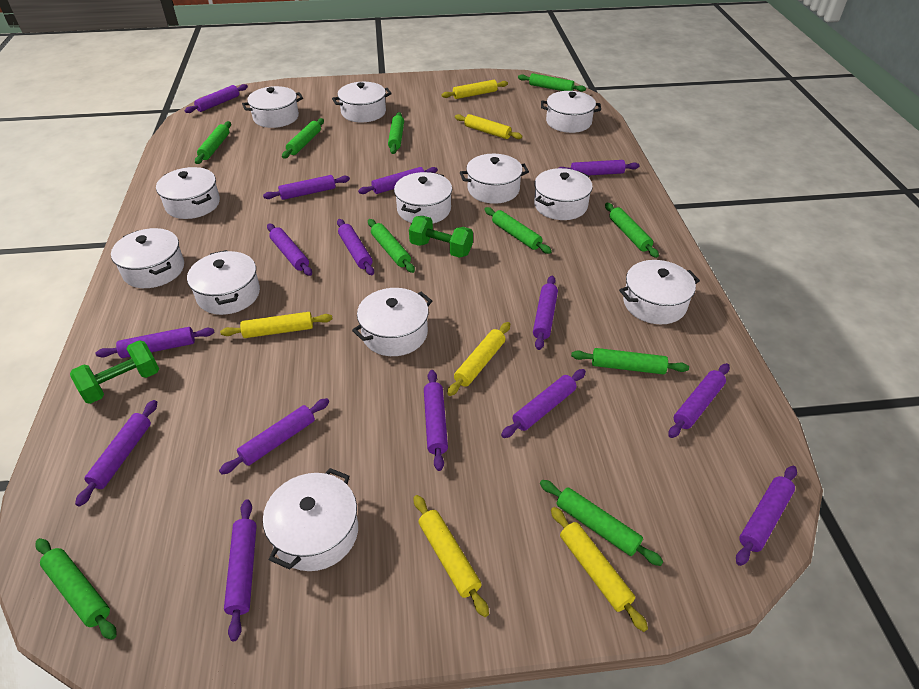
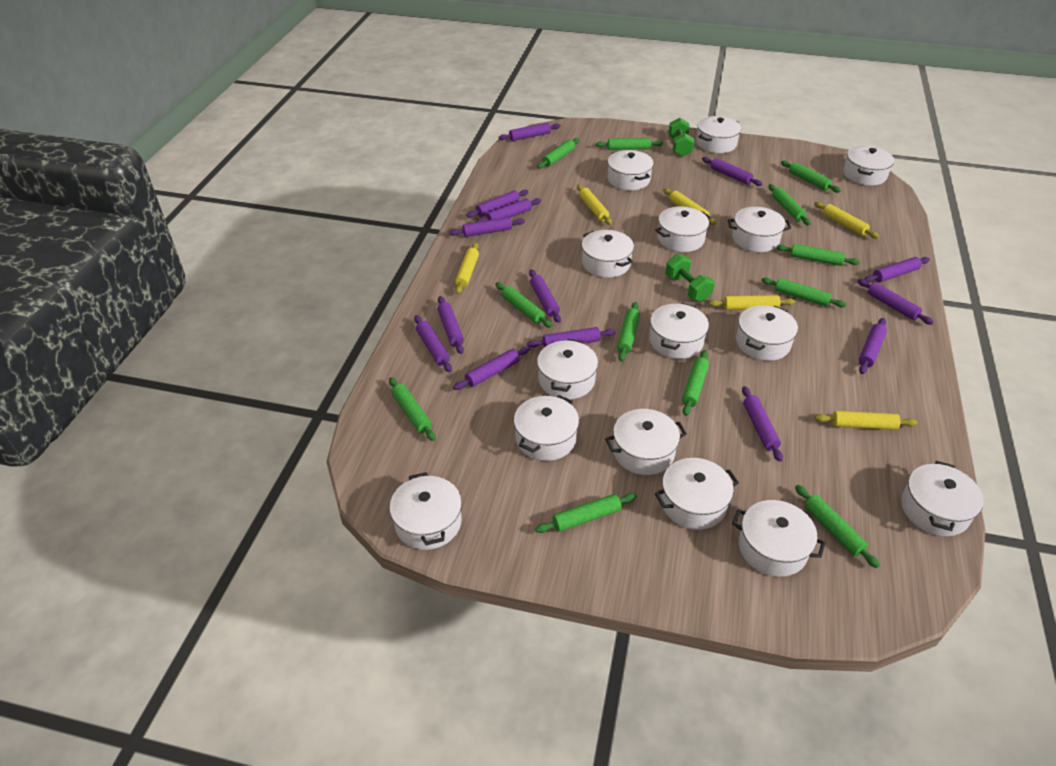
green rolling pin: [36,538,116,640] [195,121,231,164] [282,118,324,159] [368,219,415,273] [388,112,404,154] [484,207,552,254] [518,73,586,92] [540,480,663,566] [571,348,689,375] [605,203,659,258] = 10 -> [389,377,436,441] [496,282,552,328] [535,493,637,533] [537,138,579,169] [596,138,663,150] [617,302,640,362] [682,350,709,416] [761,277,846,307] [768,184,811,226] [776,244,860,266] [781,161,841,193] [795,485,880,568] = 12
purple rolling pin: [75,400,157,507] [96,327,214,358] [185,84,248,113] [219,398,329,475] [224,499,257,641] [263,175,350,200] [267,223,312,276] [337,219,374,275] [358,167,438,194] [424,370,448,471] [501,369,586,438] [533,275,558,350] [559,160,640,175] [668,363,730,438] [736,466,797,566] = 15 -> [414,315,452,372] [437,296,464,354] [449,217,525,237] [453,346,530,390] [466,190,528,218] [476,198,541,222] [499,123,561,141] [527,327,615,348] [529,269,561,323] [702,157,763,186] [742,386,783,462] [857,279,934,325] [859,318,887,374] [864,257,930,282] = 14
white pot: [111,228,184,288] [156,167,220,219] [187,250,260,315] [242,86,303,128] [263,468,358,571] [332,82,392,123] [352,288,432,356] [394,172,452,224] [460,154,529,204] [534,168,593,220] [541,91,601,133] [619,260,700,324] = 12 -> [389,472,462,550] [514,395,579,461] [537,339,598,399] [582,230,634,278] [605,409,687,475] [608,150,654,190] [649,303,709,359] [655,206,711,252] [655,458,739,530] [696,116,741,153] [728,207,791,252] [732,500,826,577] [736,305,798,361] [843,146,894,186] [901,461,984,536] = 15

